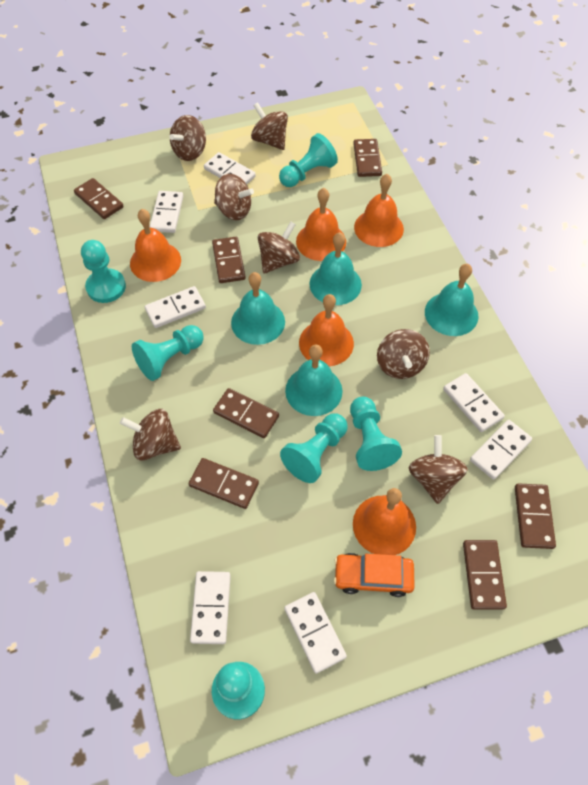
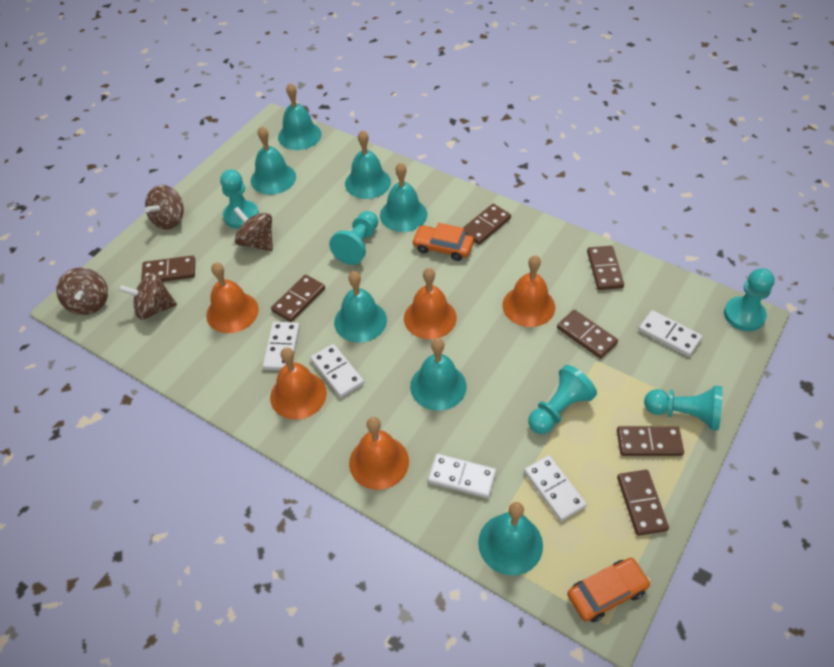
brown spinning top: [120,409,181,461] [169,115,206,161] [214,174,254,220] [251,102,288,150] [258,221,300,274] [377,329,430,379] [409,435,468,504] = 7 -> [56,268,108,315] [118,273,177,320] [145,185,184,230] [234,207,273,251] = 4
orange car: [334,553,415,597] = 1 -> [412,223,474,261] [567,558,651,622] = 2
turquoise bell: [231,272,285,345] [285,345,343,416] [309,232,362,305] [425,264,479,336] = 4 -> [251,126,296,195] [278,83,321,150] [334,271,387,343] [345,130,391,199] [380,162,427,232] [410,338,466,411] [478,502,543,576] = 7
turquoise pawn: [81,240,126,303] [132,325,204,381] [212,662,265,720] [279,133,338,187] [280,413,348,483] [350,396,402,471] = 6 -> [220,169,259,229] [329,211,378,265] [528,365,597,434] [644,386,722,431] [724,268,775,331] = 5
white domino: [145,286,206,328] [150,191,183,233] [190,571,231,644] [204,152,256,185] [284,592,347,674] [443,373,505,432] [470,420,532,480] = 7 -> [263,322,300,370] [311,344,364,398] [428,454,496,498] [524,455,587,521] [638,310,702,357] = 5

